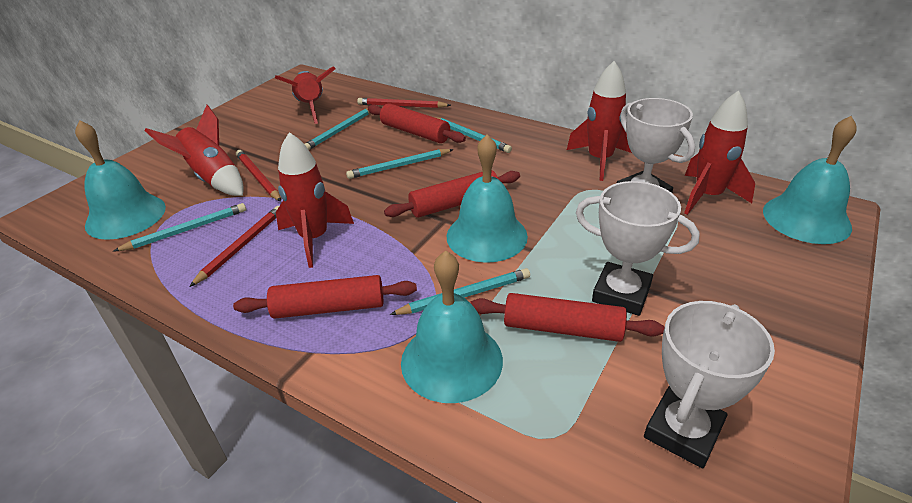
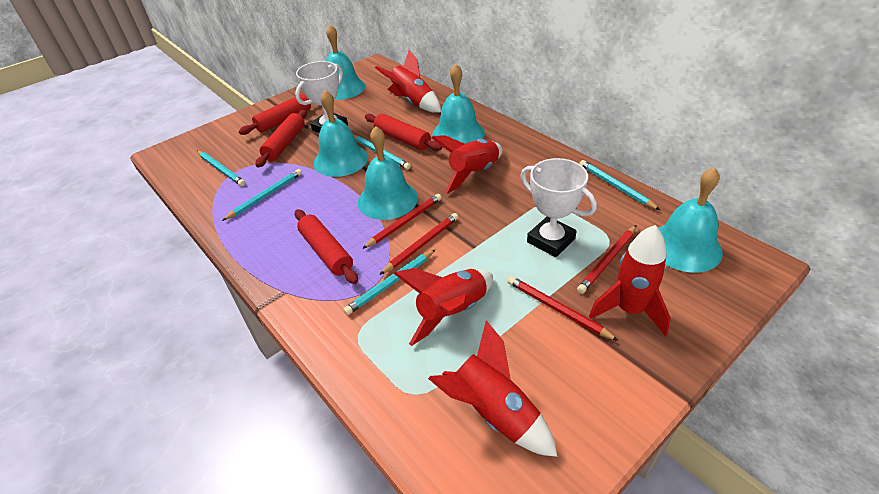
red pencil: [189,206,279,287] [236,150,281,201] [357,98,451,108] = 3 -> [362,194,442,249] [380,213,458,275] [508,276,619,341] [577,225,637,294] = 4
turquoise bell: [75,120,166,240] [401,251,503,403] [447,135,528,263] [763,116,857,244] = 4 -> [314,90,368,177] [326,25,365,100] [358,126,418,220] [432,64,485,144] [658,167,723,273] = 5
white trophy: [576,181,700,316] [617,98,695,193] [644,301,775,468] = 3 -> [295,61,348,133] [521,158,597,257] = 2

